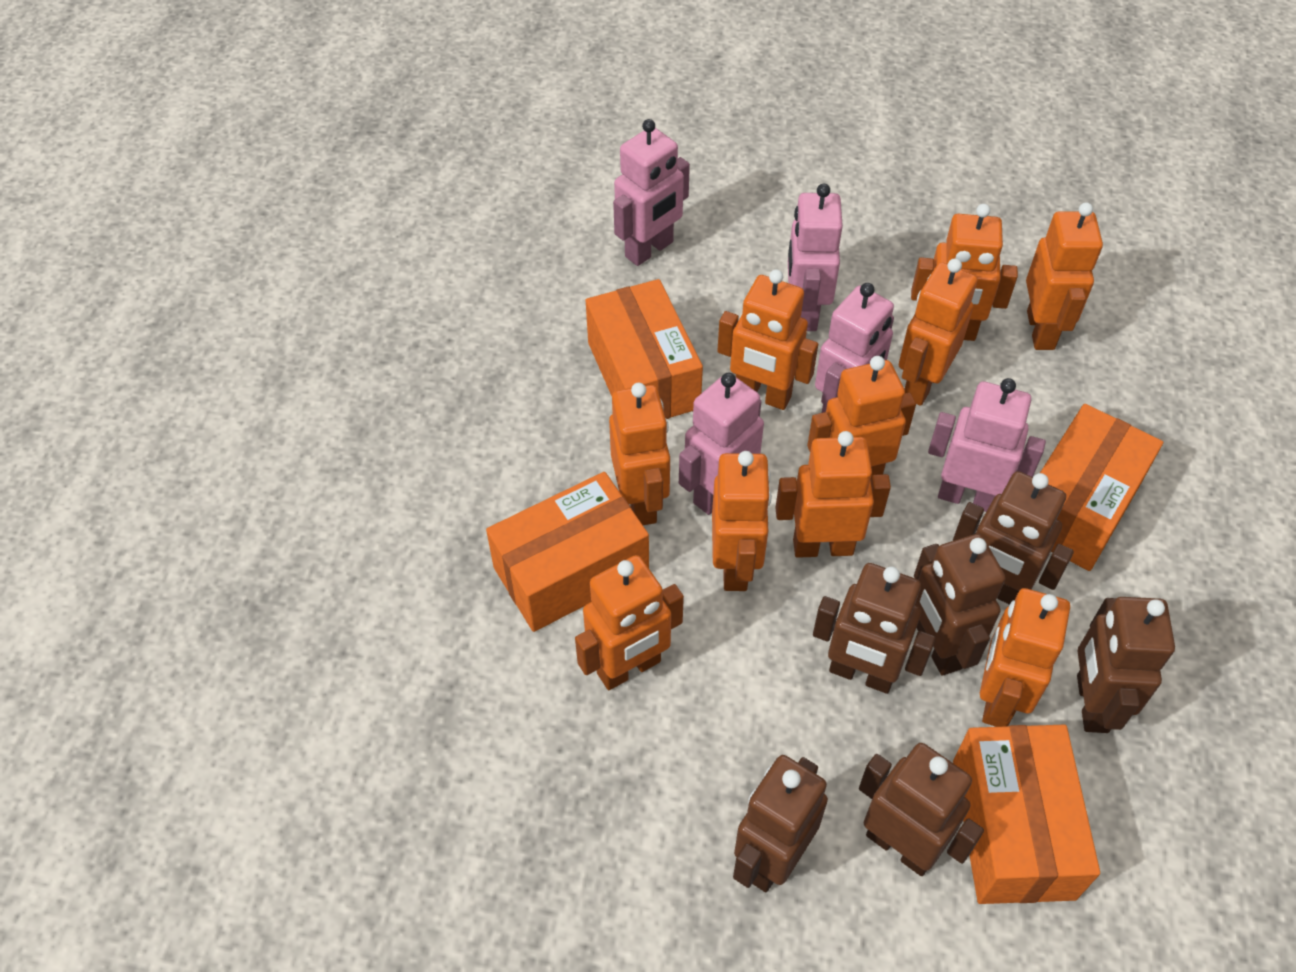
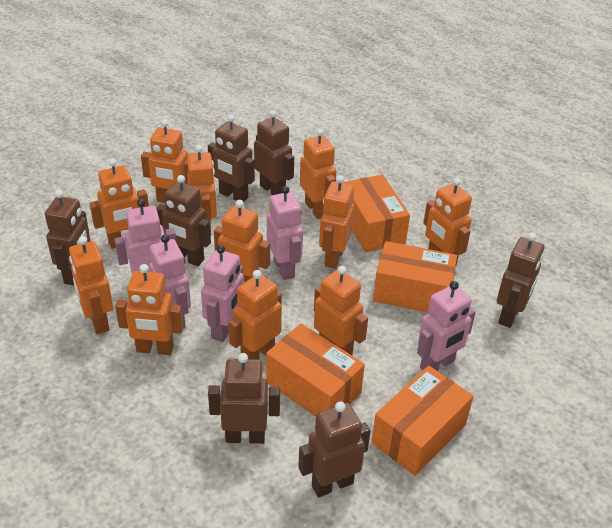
brown robot: [733,755,828,892] [813,563,936,694] [859,743,984,876] [914,534,1006,676] [953,471,1074,605] [1077,597,1175,733] = 6 -> [45,190,91,285] [156,175,211,266] [208,115,255,202] [208,353,280,444] [254,110,294,195] [298,402,371,498] [497,233,544,328] = 7
orange robot: [575,555,684,690] [609,383,670,525] [712,451,772,591] [717,269,818,410] [775,431,891,558] [807,356,916,481] [899,259,977,406] [911,204,1018,341] [980,588,1070,727] [1026,202,1103,350] = 10 -> [69,236,113,334] [90,159,149,249] [115,264,183,355] [141,119,188,203] [187,145,217,234] [214,200,270,282] [228,270,282,360] [300,129,336,219] [314,266,368,355] [319,175,355,269] [423,178,472,267] = 11

